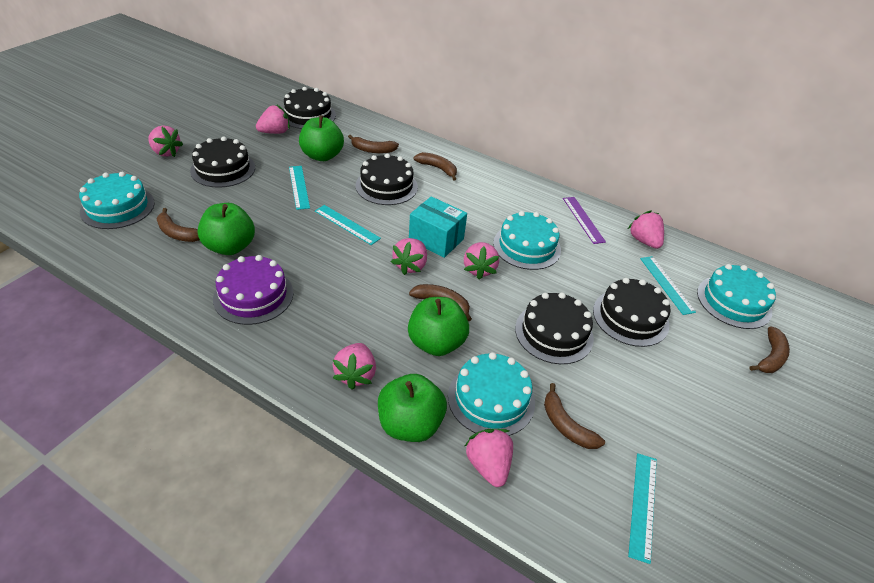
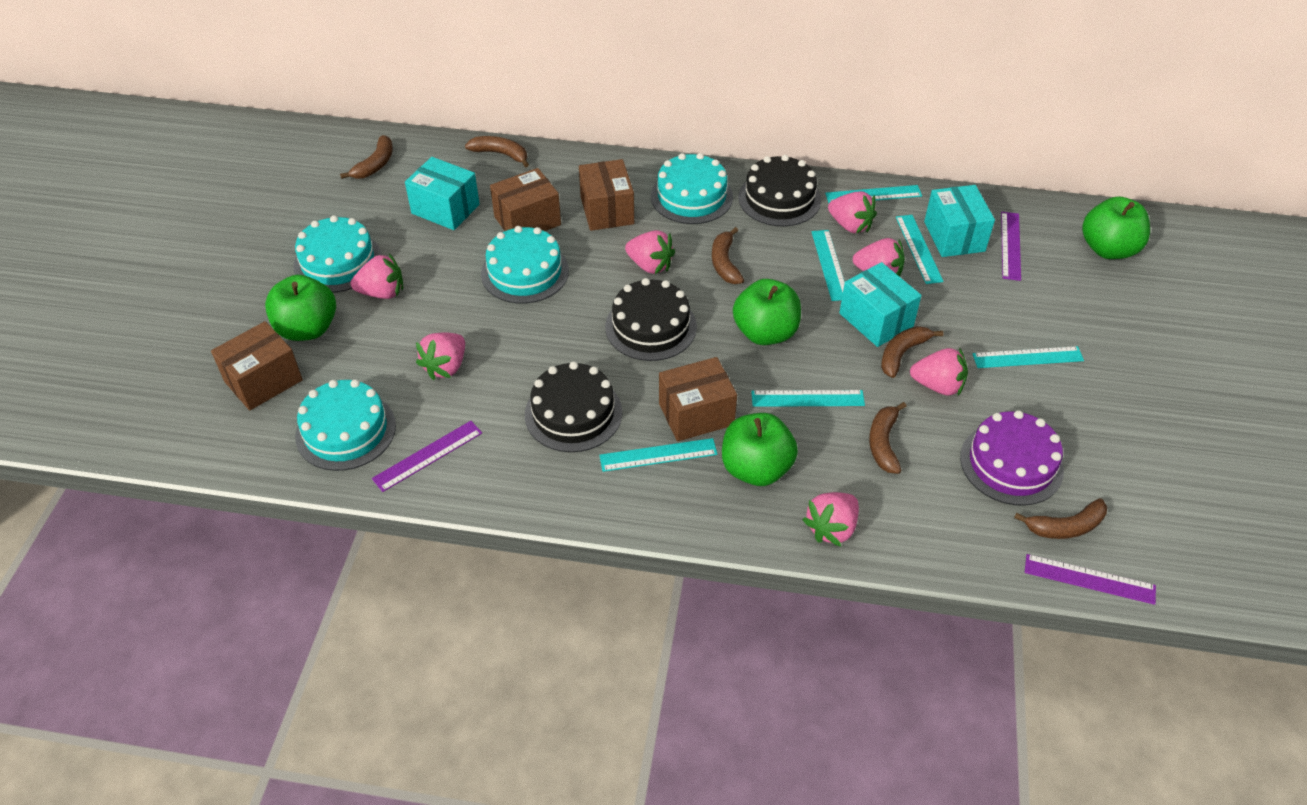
black cake: [190,136,255,188] [283,87,336,129] [356,153,418,205] [515,292,594,364] [593,278,671,347] = 5 -> [525,361,622,452] [605,278,697,361] [739,155,821,226] = 3
brown box: none = 0 -> [211,321,303,411] [490,168,561,231] [579,159,634,231] [659,357,737,441] = 4
purple ruler: [563,197,606,244] = 1 -> [372,421,482,492] [1001,212,1021,281] [1025,554,1156,605] = 3
turquoise box: [409,196,467,258] = 1 -> [405,157,480,230] [839,262,922,347] [924,185,995,257] = 3
turquoise ruler: [289,166,310,210] [315,205,381,245] [628,453,657,564] [640,256,696,315] = 4 -> [599,438,717,472] [751,390,865,407] [811,230,845,301] [825,185,922,203] [896,215,944,284] [973,346,1084,368] = 6

